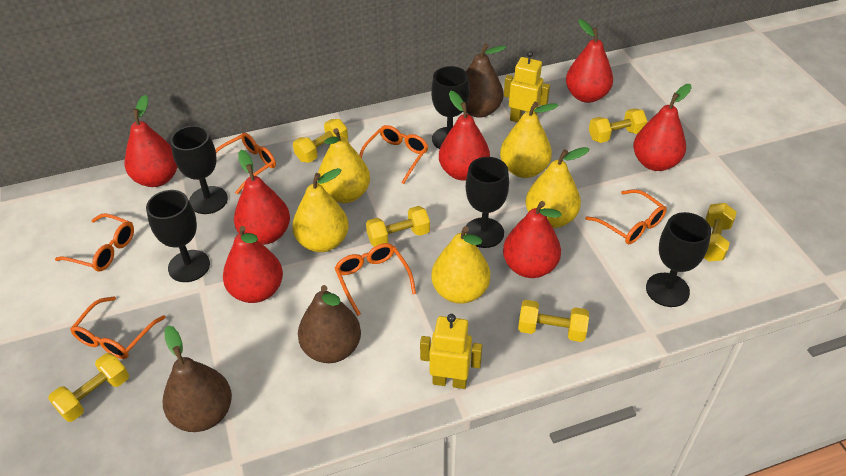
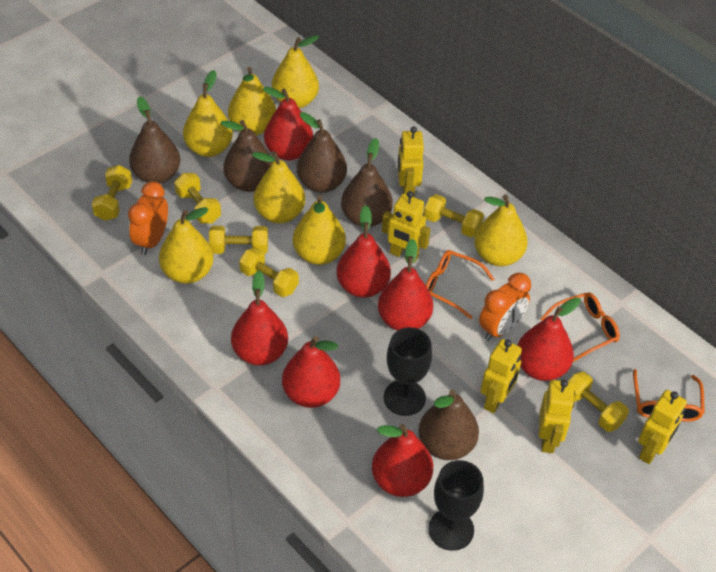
black goblet: [146,190,210,282] [170,126,228,214] [431,66,470,149] [466,157,509,248] [646,212,711,307] = 5 -> [384,327,432,416] [428,460,484,551] = 2
brown pear: [163,325,232,432] [298,285,361,363] [466,43,506,118] = 3 -> [129,96,180,184] [220,120,272,192] [297,112,347,193] [341,138,393,227] [419,389,479,460] = 5
orange clock: none = 0 -> [128,181,168,255] [479,273,531,341] = 2
orange glasses: [55,213,134,272] [70,296,166,359] [215,133,276,194] [335,243,416,316] [359,125,428,184] [585,189,667,244] = 6 -> [426,250,494,319] [540,292,620,362] [633,369,705,422] = 3
yellow pear: [292,168,349,252] [318,128,370,203] [431,226,490,304] [500,102,559,178] [526,147,589,228] = 5 -> [159,207,214,284] [183,70,233,157] [228,67,276,136] [252,151,305,224] [272,35,319,108] [293,195,346,265] [474,195,528,266] = 7
yellow robot: [420,314,482,389] [504,51,550,122] = 2 -> [382,191,430,263] [398,126,424,197] [481,339,522,414] [539,380,575,453] [638,390,687,464] = 5

